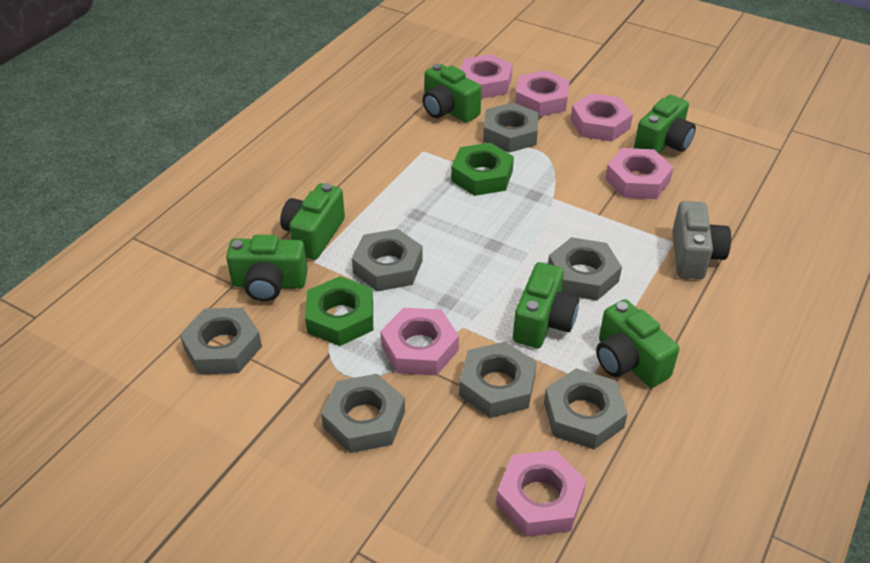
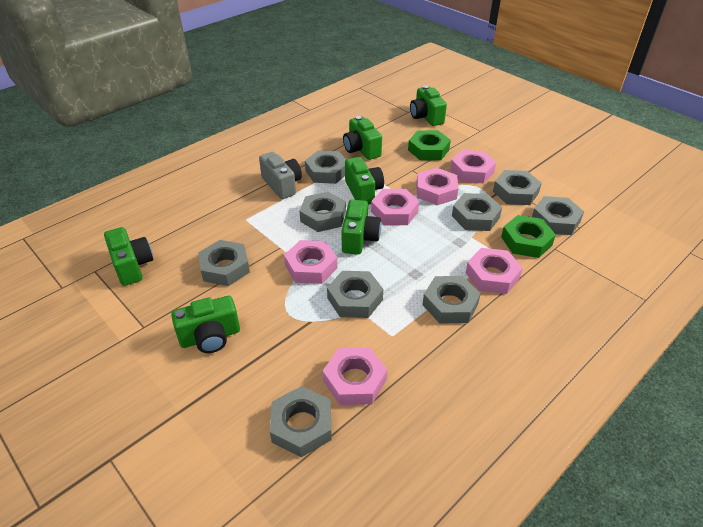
grey nut: [180,308,262,374] [321,374,405,453] [352,229,423,291] [459,341,537,418] [483,102,539,153] [544,368,628,449] [548,237,622,301] = 7 -> [198,240,250,286] [270,386,332,457] [300,192,346,232] [305,151,346,184] [327,271,383,318] [422,276,481,323] [452,193,502,231] [493,170,542,205] [532,196,584,235] = 9

